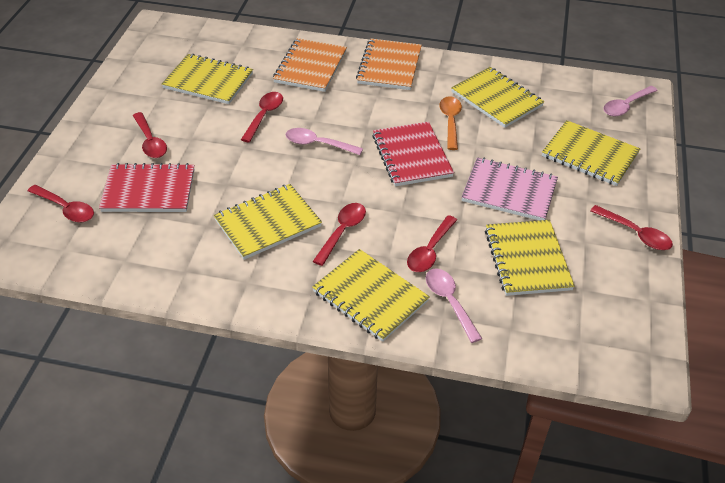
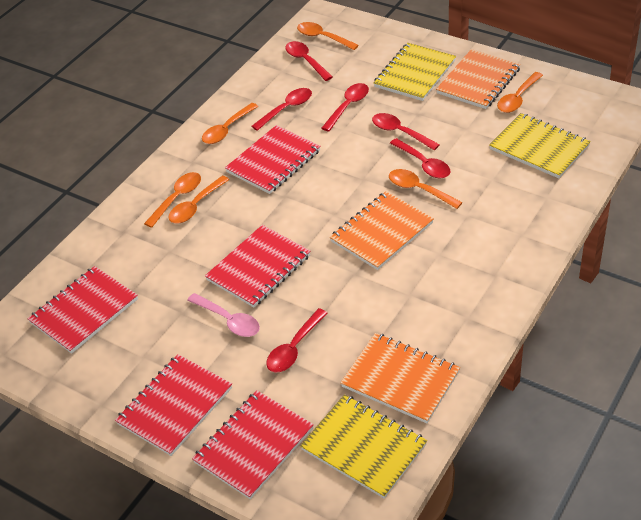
orange notebook: [273,38,347,92] [356,38,422,90] = 2 -> [330,191,434,270] [340,333,460,423] [436,49,521,109] = 3
orange spoon: [439,96,462,150] = 1 -> [144,172,201,228] [168,176,229,223] [202,103,259,144] [297,22,359,50] [389,169,463,209] [497,72,543,113] = 6
pink notebook: [462,157,558,220] = 1 -> none = 0
pink spoon: [286,128,363,155] [426,269,482,343] [603,86,658,116] = 3 -> [187,293,260,337] = 1
red notebook: [99,163,195,212] [372,121,454,187] = 2 -> [27,266,138,354] [115,354,232,456] [192,390,314,499] [205,225,310,308] [225,125,321,194] = 5
yellow notebook: [162,54,253,104] [214,184,322,260] [312,249,430,342] [451,67,544,128] [485,220,575,296] [542,120,640,186] = 6 -> [300,394,427,499] [373,43,456,101] [489,113,591,178] = 3

